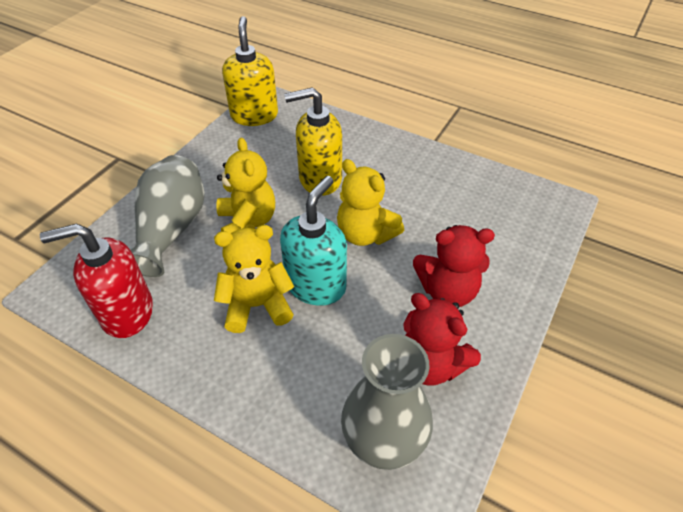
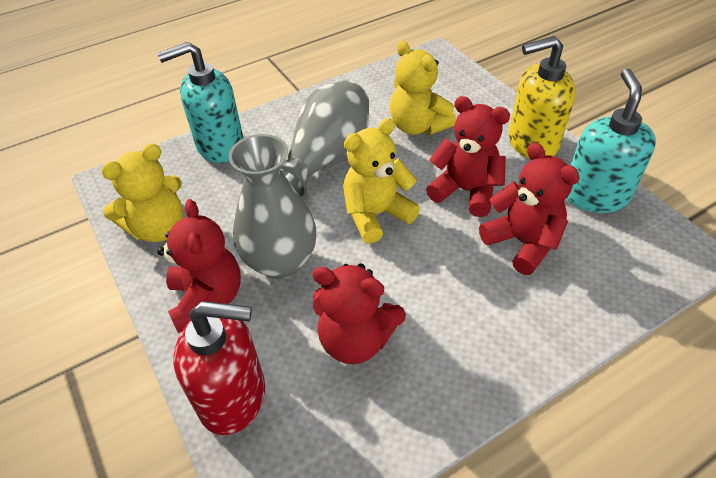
red teddy bear: [403,293,481,386] [413,225,495,307] = 2 -> [157,199,241,333] [312,264,406,364] [426,96,510,217] [479,142,580,275] = 4
turquoise soap dispenser: [280,176,347,306] = 1 -> [157,42,243,163] [567,69,656,213] = 2
yellow soap dispenser: [222,16,278,126] [284,87,342,196] = 2 -> [508,36,576,159] = 1

